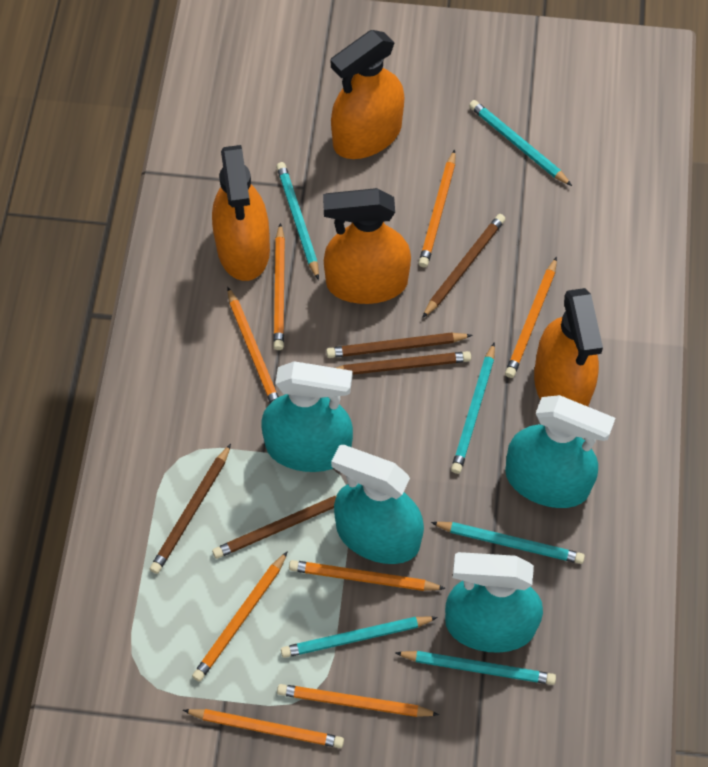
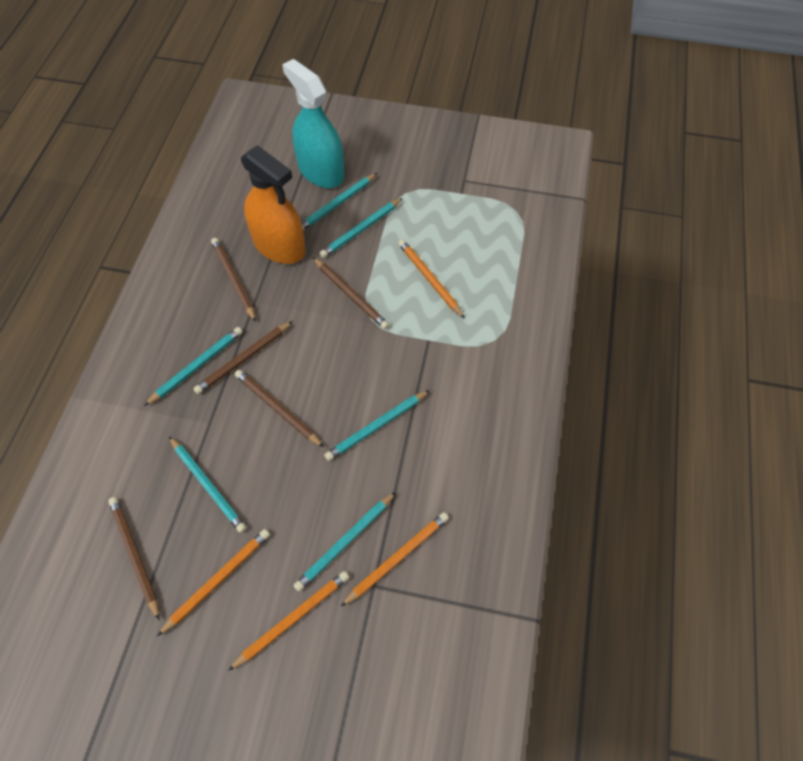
orange pencil: [183,709,344,748] [192,551,288,682] [227,287,279,403] [273,223,285,350] [277,684,440,717] [289,560,446,591] [419,149,455,267] [505,257,557,378] = 8 -> [157,529,270,636] [228,571,349,671] [340,512,449,607] [398,239,465,319] = 4
orange spray bottle: [212,145,270,281] [323,188,411,304] [331,30,405,159] [534,288,603,407] = 4 -> [241,145,305,264] = 1
turquoise spray bottle: [261,361,353,472] [331,445,424,564] [445,552,543,653] [505,395,615,508] = 4 -> [282,59,344,188] = 1

